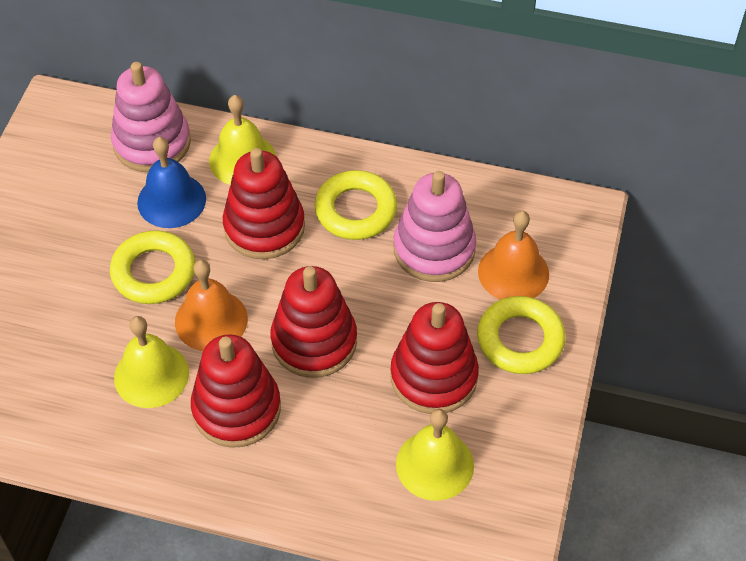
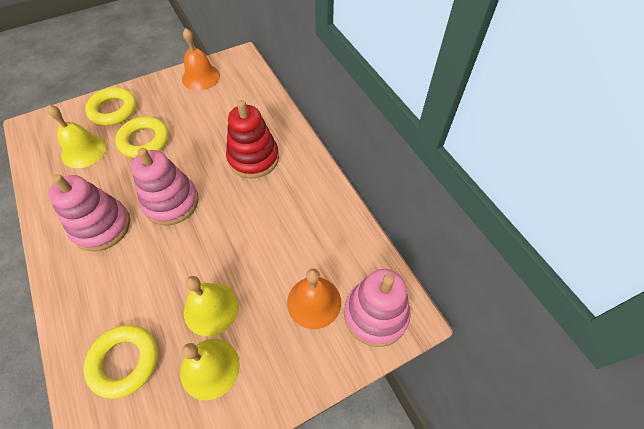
blue bell: [137,137,206,228] = 1 -> none = 0
pink stacking toy: [111,62,191,172] [394,171,476,282] = 2 -> [48,174,130,252] [131,148,199,226] [344,269,411,347] = 3
red stacking toy: [191,334,281,448] [223,148,305,259] [271,266,357,378] [391,302,479,414] = 4 -> [226,100,279,179] = 1

